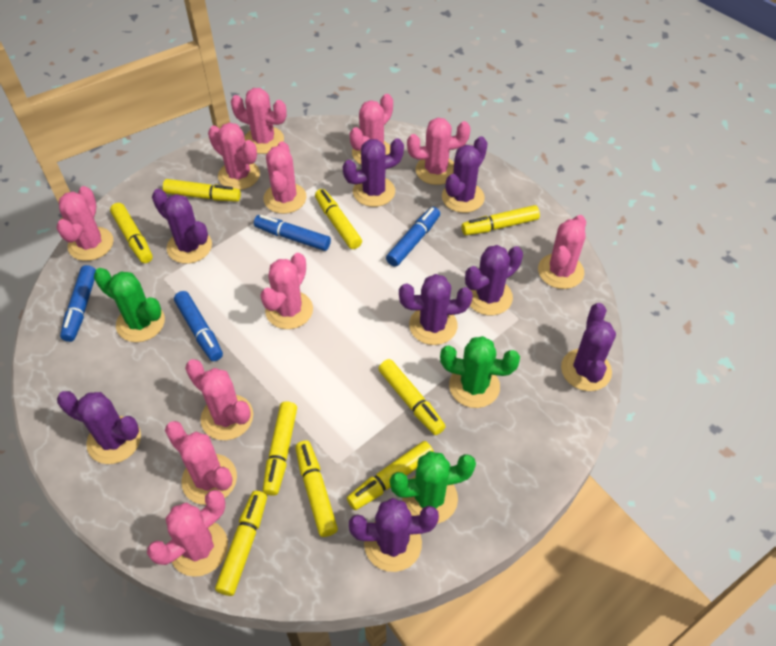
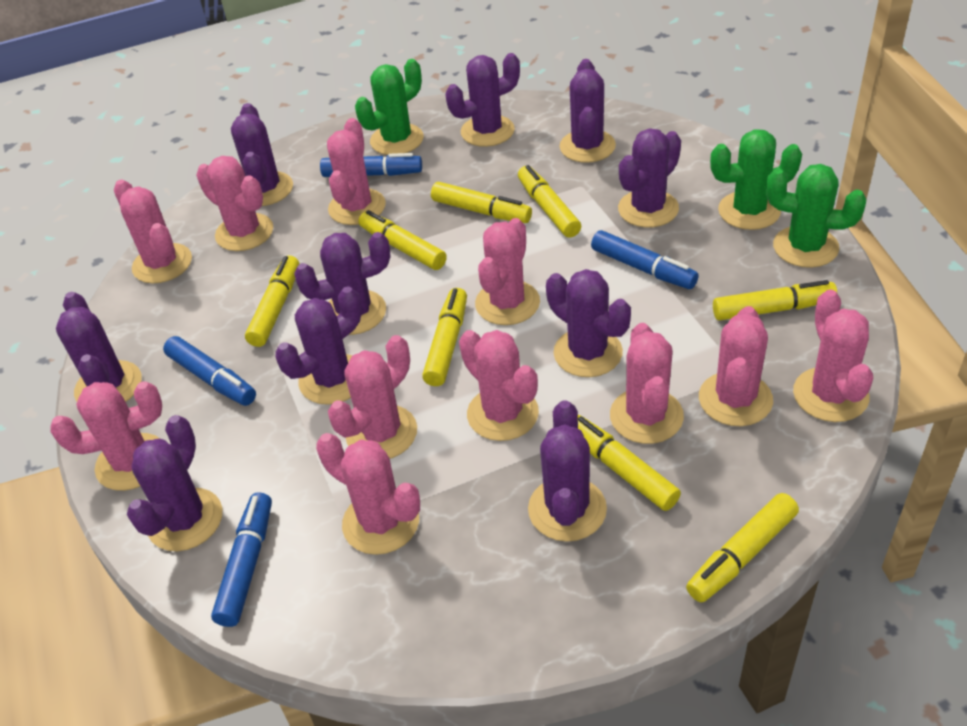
purple cactus: [57,391,141,464] [152,189,212,264] [343,138,404,207] [349,498,439,572] [399,274,473,345] [442,137,488,213] [465,245,523,315] [561,303,616,391] = 8 -> [56,292,142,402] [127,415,223,551] [231,103,293,206] [275,287,362,405] [294,232,390,335] [445,53,520,147] [528,400,607,542] [546,269,631,377] [560,59,616,163] [618,128,681,228] = 10
yellow marker: [110,203,153,263] [163,179,241,202] [215,491,267,596] [263,402,297,496] [295,441,338,537] [315,189,362,249] [347,441,434,510] [378,359,446,435] [461,205,540,235] = 9 -> [245,255,299,347] [358,210,447,270] [422,288,467,386] [431,182,532,223] [518,165,581,238] [578,415,681,511] [686,493,799,602] [713,280,837,321] = 8

